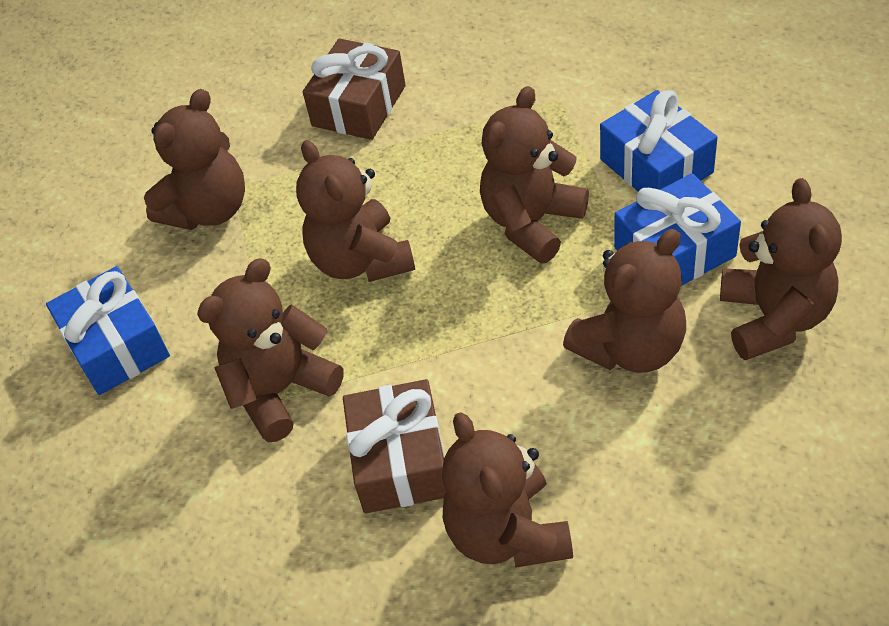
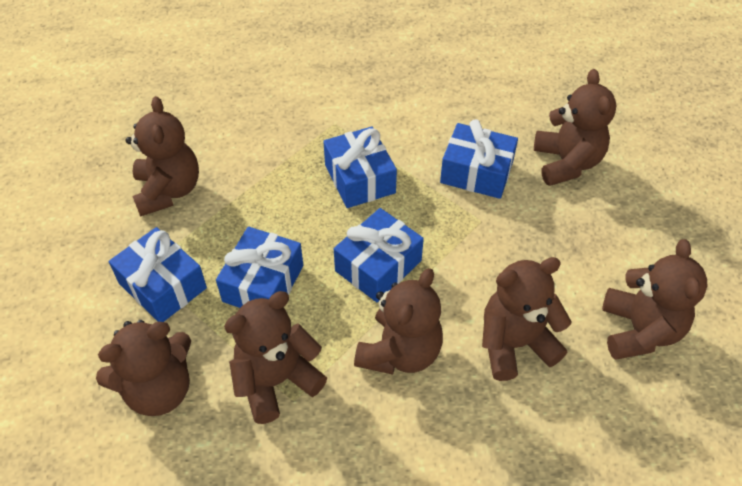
blue gift: [46,266,170,395] [600,90,717,192] [614,173,741,286] = 3 -> [109,227,207,322] [216,227,303,308] [323,126,397,208] [334,208,424,303] [440,119,518,199] = 5
brown gift: [303,39,406,140] [343,379,446,513] = 2 -> none = 0

